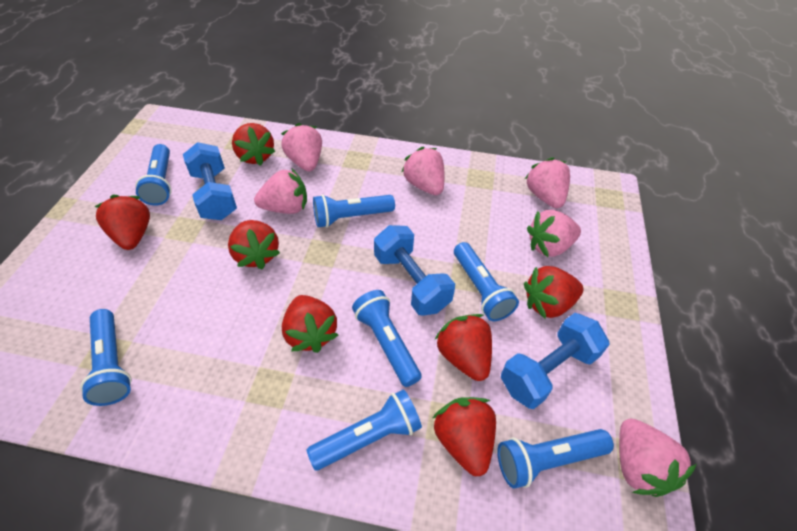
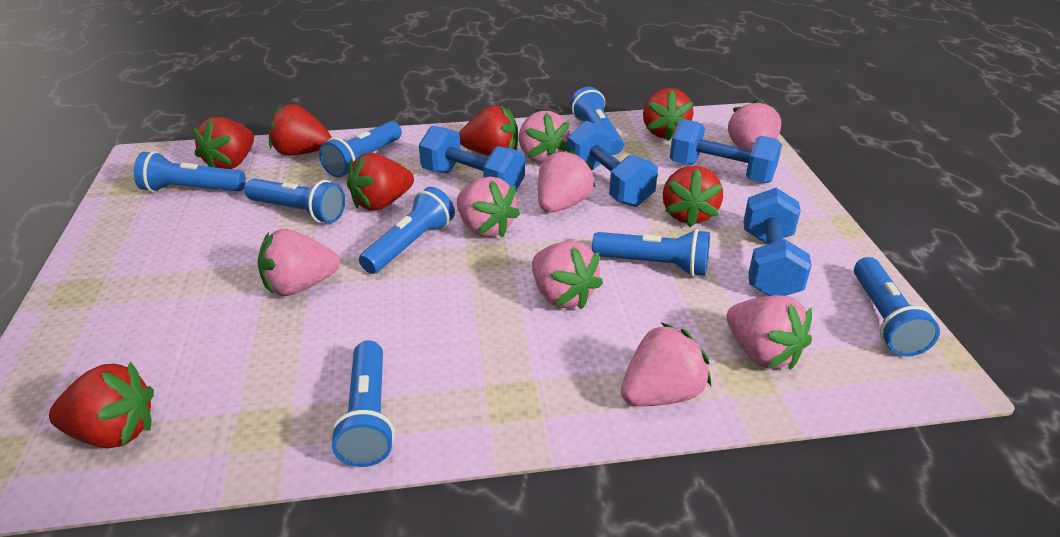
blue dumbbell: [183,142,237,220] [374,225,455,316] [501,313,610,409] = 3 -> [419,126,525,192] [567,121,658,207] [670,119,782,183] [743,188,812,296] = 4
blue flashlight: [80,309,132,406] [135,144,171,206] [307,389,422,470] [313,194,395,228] [352,290,422,387] [454,242,519,321] [497,429,614,489] = 7 -> [134,151,246,192] [244,179,345,223] [319,121,402,177] [331,341,395,467] [359,187,455,274] [570,87,624,155] [592,229,710,276] [854,257,940,357] = 8
pink strawberry: [254,169,307,214] [281,123,322,171] [401,147,445,195] [525,157,570,208] [527,210,581,257] [619,419,697,497] = 6 -> [257,229,340,296] [457,177,520,238] [519,111,570,163] [532,241,603,310] [538,148,595,213] [621,322,711,406] [727,295,812,370] [728,99,781,150] = 8

